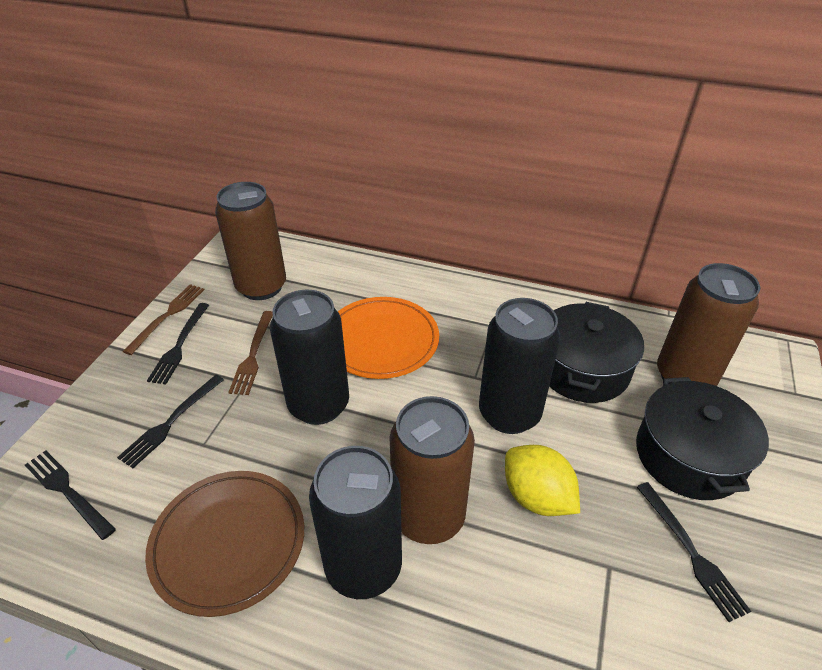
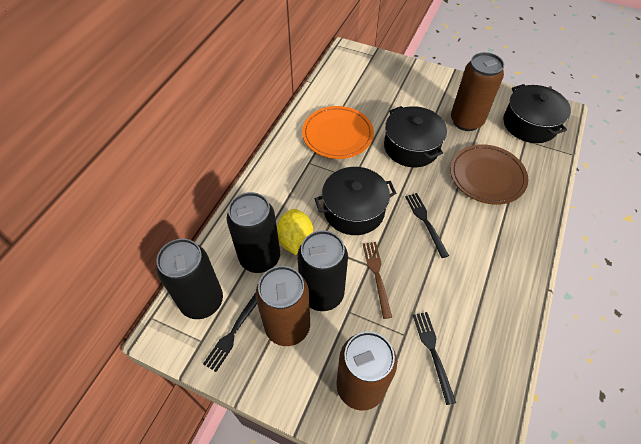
black fork: [25,451,116,540] [117,375,224,468] [147,303,209,384] [637,482,751,622] = 4 -> [203,292,257,372] [405,193,449,258] [413,312,456,405] = 3
black pot: [549,302,644,403] [636,377,769,500] = 2 -> [315,167,396,235] [384,106,447,167] [503,84,571,143] = 3
brown fork: [123,284,204,355] [228,311,273,395] = 2 -> [363,242,392,319] = 1

